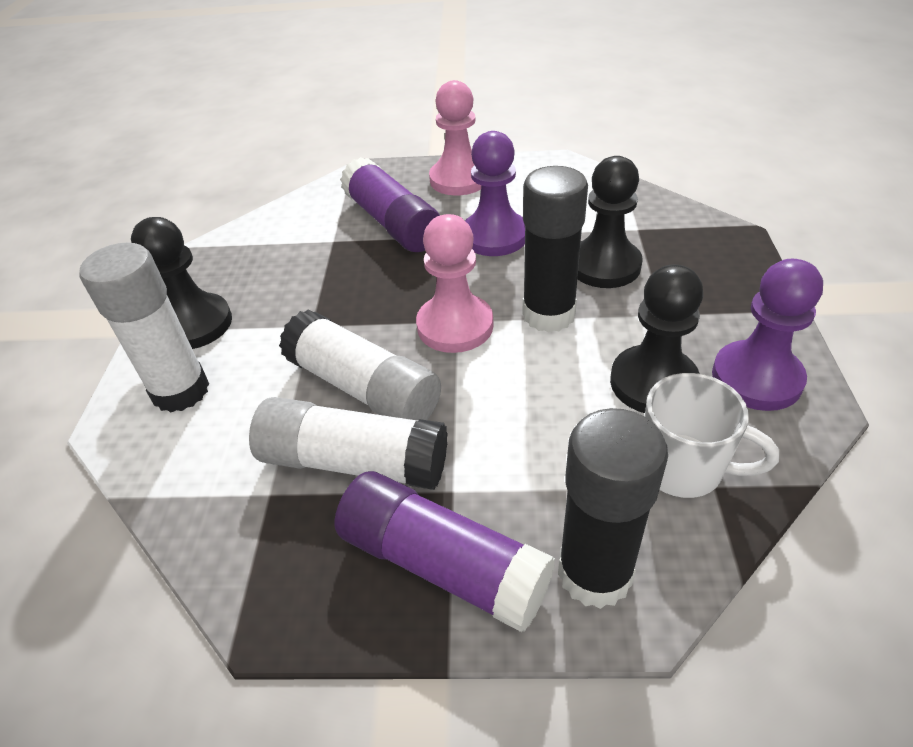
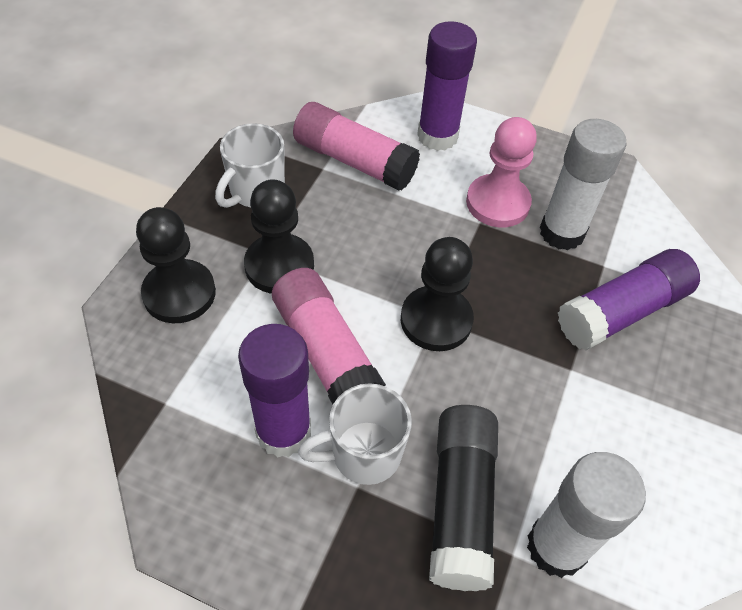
black glue stick: [523,166,588,332] [558,408,668,609] = 2 -> [429,405,498,591] = 1
pink glue stick: none = 0 -> [272,268,386,404] [293,102,420,191] = 2
pink pawn: [416,214,494,353] [429,80,481,196] = 2 -> [466,117,537,227] = 1
purple glue stick: [334,471,555,632] [340,157,440,252] = 2 -> [238,324,311,457] [417,21,477,151] [558,249,700,350] = 3
purple pawn: [465,131,525,256] [712,259,823,411] = 2 -> none = 0
white glue stick: [79,242,209,412] [249,397,448,490] [279,309,441,420] = 3 -> [527,452,646,578] [540,119,626,250] = 2
white mug: [645,373,779,498] = 1 -> [215,123,285,208] [298,383,412,485] = 2

